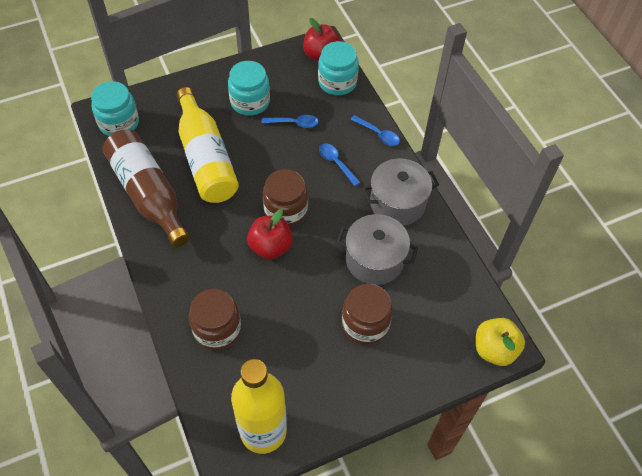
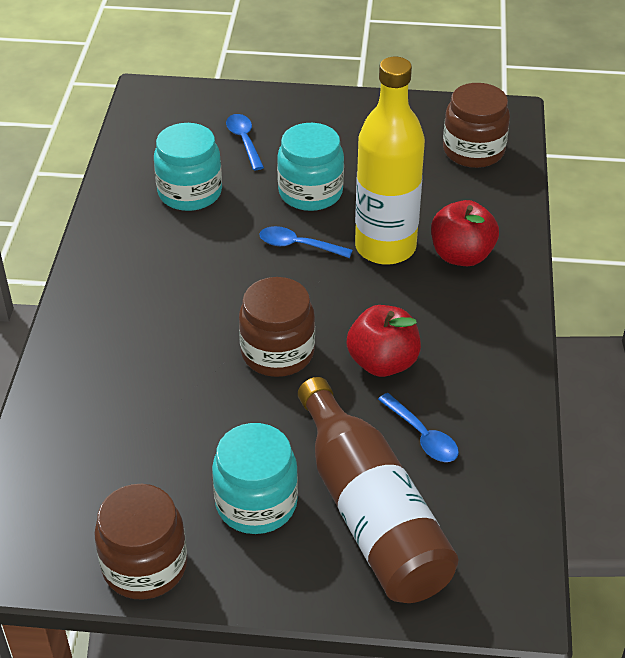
grey pot: [337,214,418,285] [362,159,439,226] = 2 -> none = 0
yellow apple: [476,318,525,366] = 1 -> none = 0
yellow bottle: [177,87,239,203] [231,359,287,454] = 2 -> [355,57,425,265] = 1

